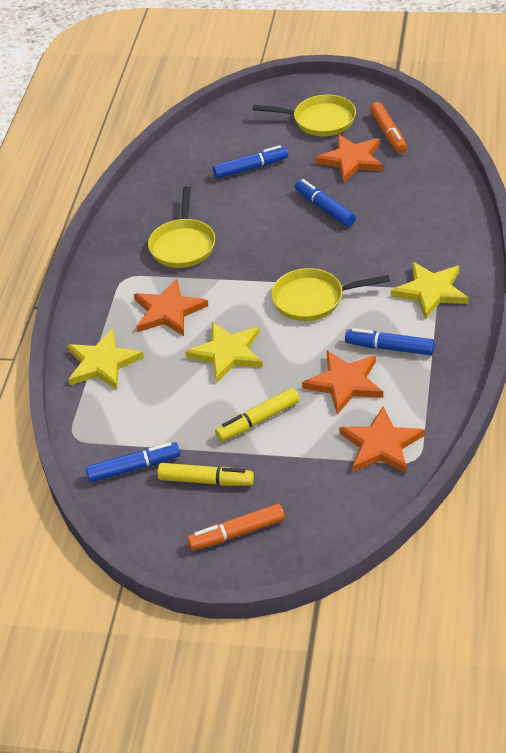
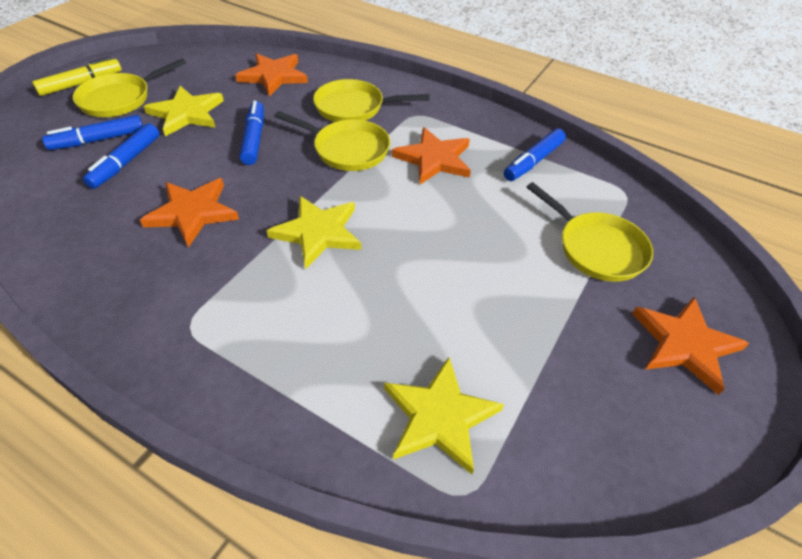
orange marker: [187,504,285,550] [370,102,407,153] = 2 -> none = 0
yellow marker: [157,463,254,486] [215,388,299,441] = 2 -> [32,57,122,96] = 1
yellow pan: [148,186,215,268] [253,95,356,136] [271,268,390,321] = 3 -> [73,58,186,117] [274,111,390,171] [313,79,429,122] [527,182,653,282] = 4

